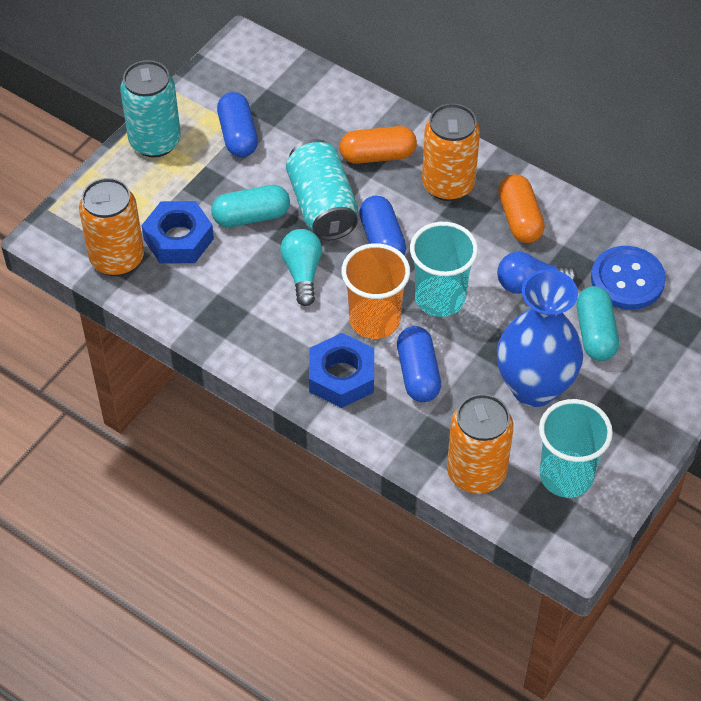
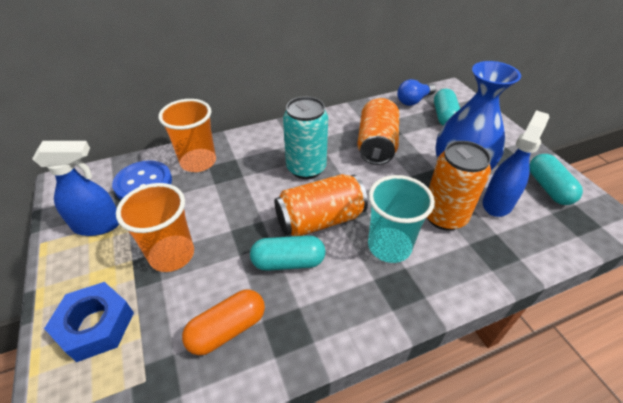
blue capsule: [217,92,258,157] [359,196,406,256] [397,326,441,402] = 3 -> none = 0
blue nut: [142,201,214,264] [309,333,374,408] = 2 -> [44,282,134,362] = 1
blue spray bottle: none = 0 -> [32,141,119,236] [483,110,549,217] = 2
orange capsule: [340,126,417,164] [498,174,545,243] = 2 -> [182,289,265,355] = 1
orange cup: [342,243,410,339] = 1 -> [116,183,194,272] [158,99,216,172] = 2
turquoise can: [120,60,181,158] [286,139,358,241] = 2 -> [283,96,328,179] = 1
turquoise capsule: [211,185,290,227] [576,286,619,361] = 2 -> [250,235,326,271] [434,89,460,126] [529,154,583,205] = 3
turquoise cup: [410,222,478,317] [539,399,613,498] = 2 -> [368,175,435,263] = 1
turquoise light bulb: [280,229,322,306] = 1 -> none = 0

